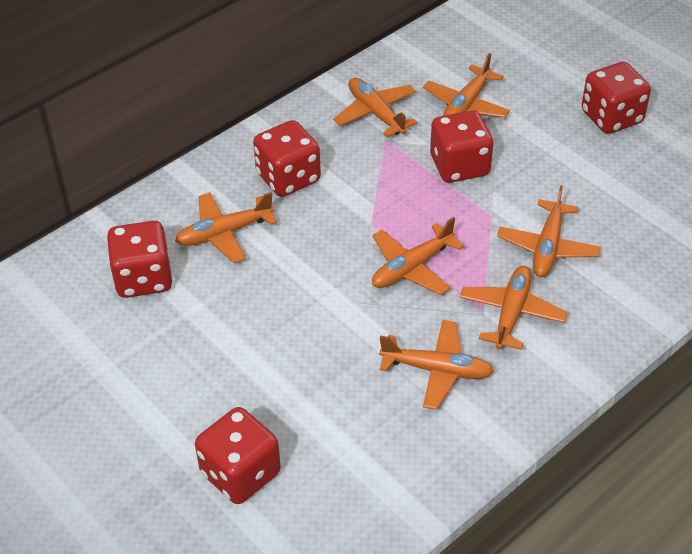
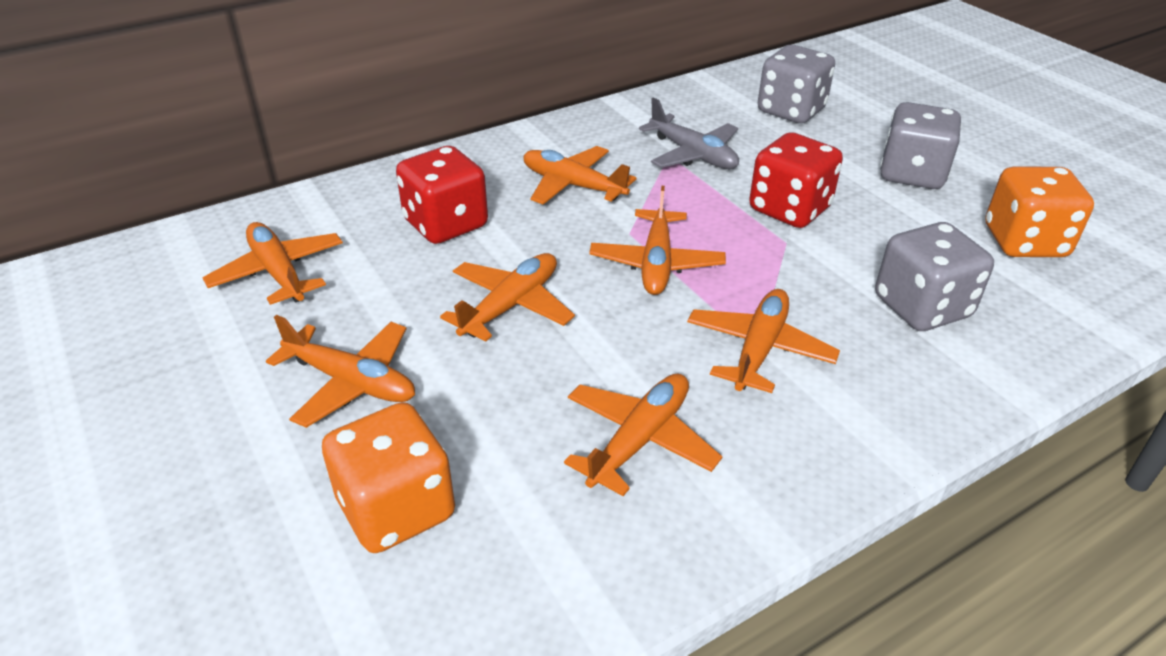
grey dice: none = 0 -> [758,45,835,123] [875,222,994,331] [880,102,962,189] = 3
grey plane: none = 0 -> [639,97,739,169] = 1
orange dice: none = 0 -> [322,402,455,553] [985,166,1094,257] = 2
red dice: [107,221,172,298] [195,407,281,504] [253,120,321,197] [430,110,494,183] [582,62,651,134] = 5 -> [396,146,488,244] [749,132,843,228] = 2

